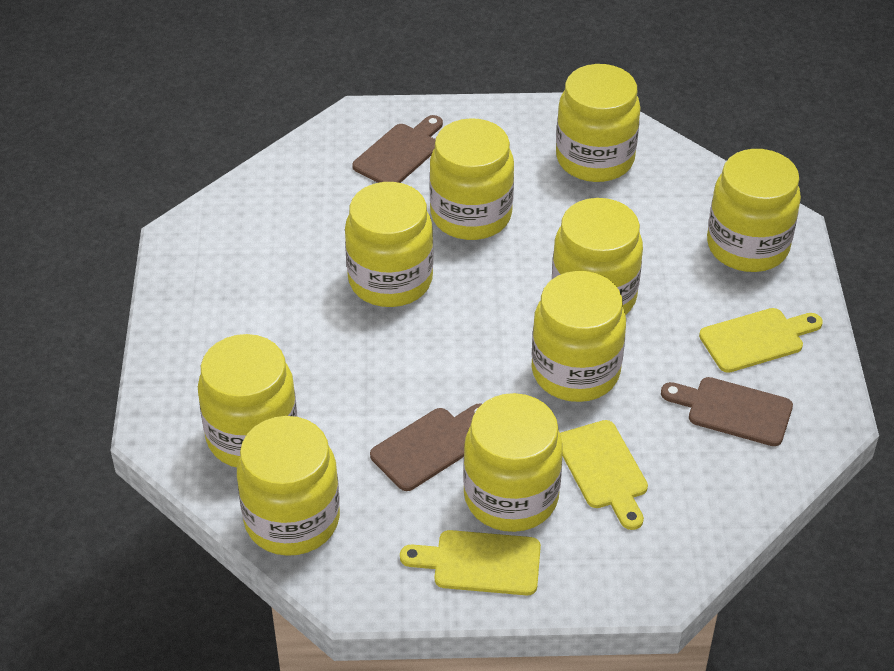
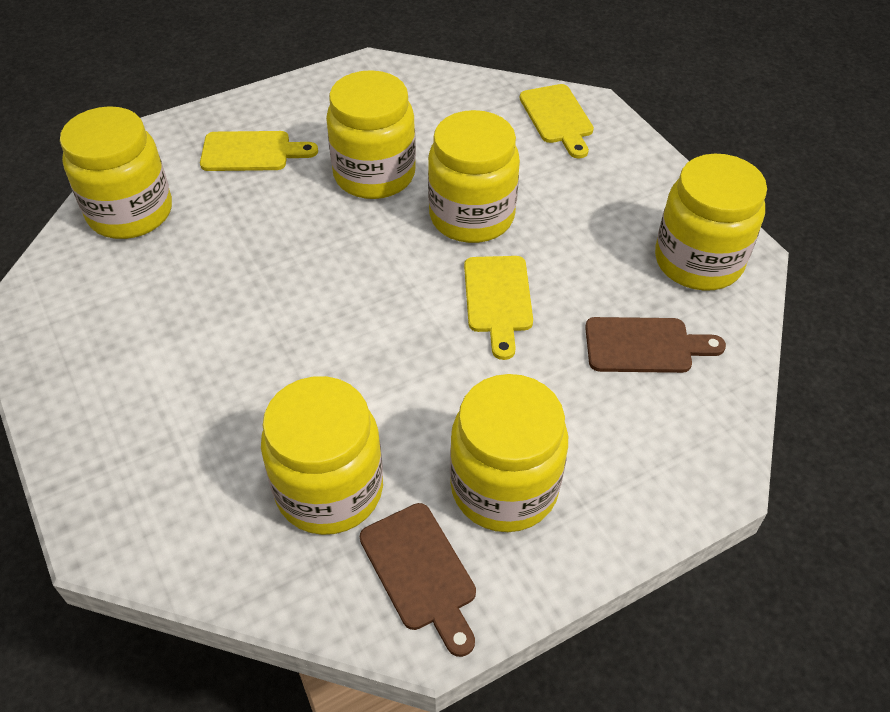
brown cutting board: [352,115,443,183] [370,404,482,491] [661,377,793,446] = 3 -> [360,503,476,657] [585,317,726,373] = 2
yellow jar: [198,334,298,468] [237,416,340,556] [345,182,433,307] [430,118,514,240] [463,393,563,532] [531,271,626,402] [552,198,643,315] [556,64,641,182] [707,149,801,272] = 9 -> [60,106,172,239] [261,376,383,535] [326,70,416,199] [428,110,520,243] [450,374,568,532] [655,154,767,291] = 6

